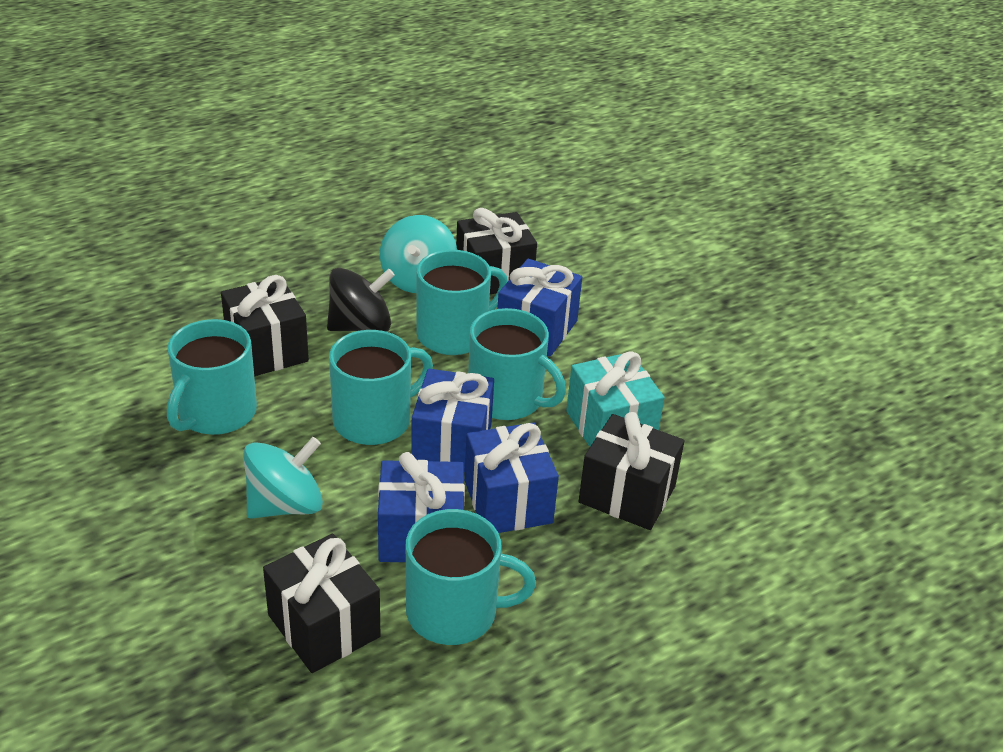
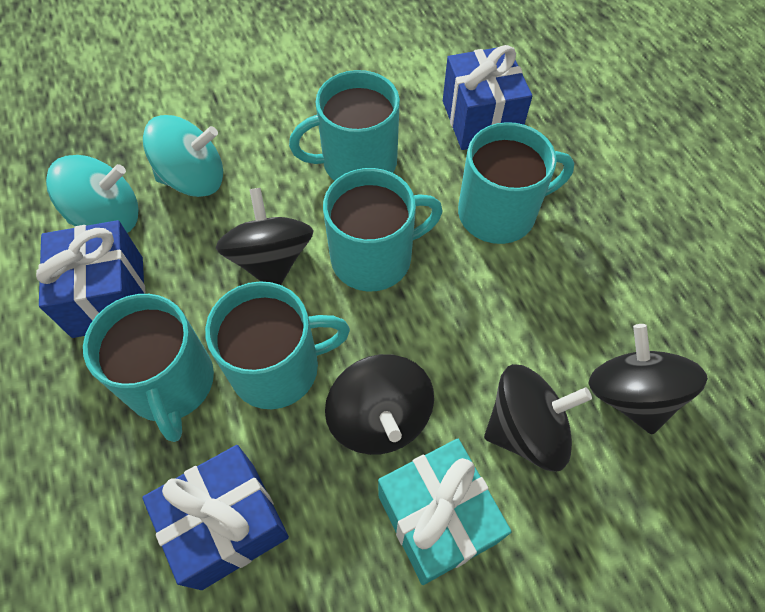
black gift: [221,275,309,376] [263,534,380,673] [456,208,537,294] [579,412,684,530] = 4 -> none = 0
black spinning top: [327,268,395,332] = 1 -> [216,188,314,285] [325,354,434,455] [484,364,592,472] [588,324,708,434] = 4
blue gift: [378,452,465,562] [411,369,494,473] [464,422,559,533] [497,259,582,357] = 4 -> [36,220,145,338] [142,445,289,590] [443,45,532,150] = 3

